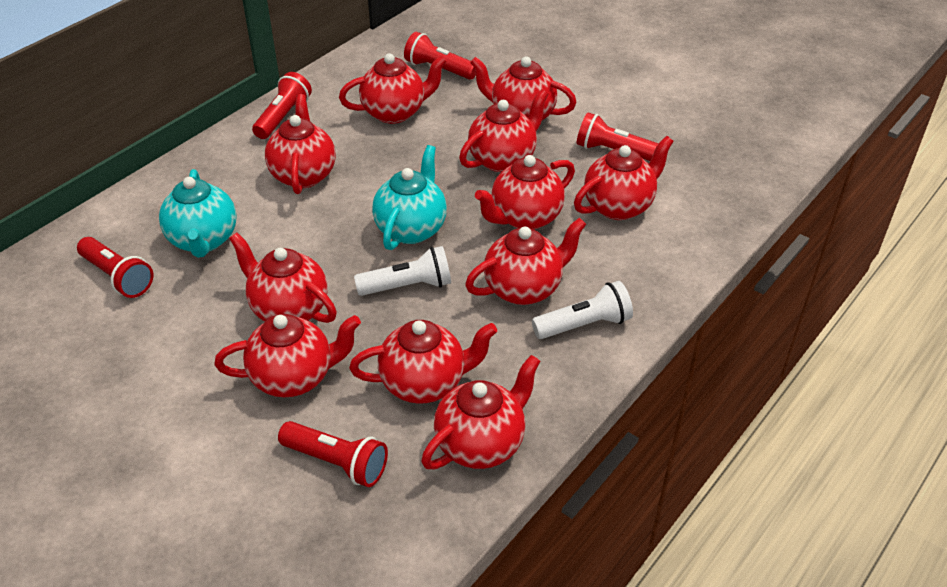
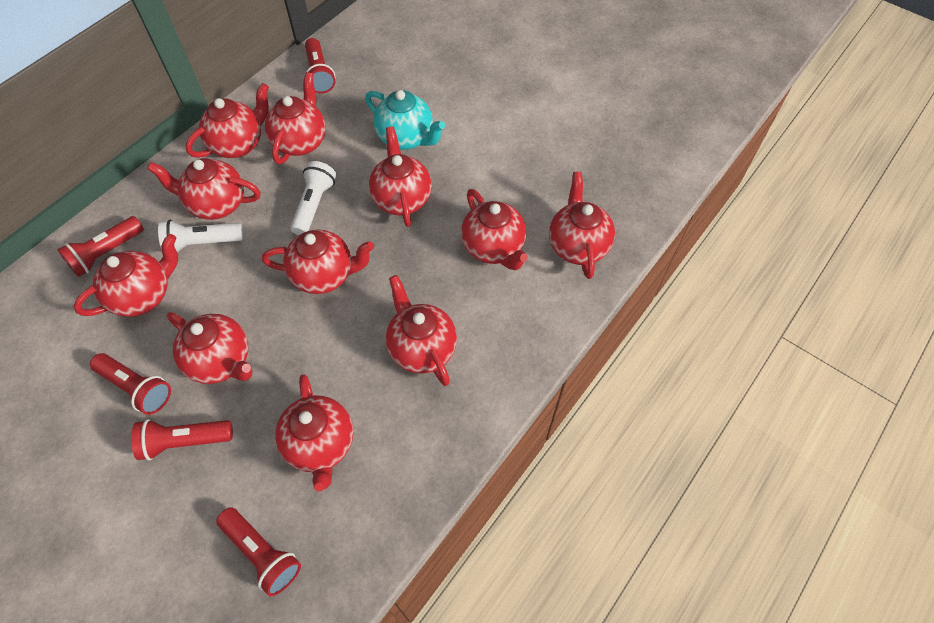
turquoise teapot: [159,169,237,258] [372,145,447,250] = 2 -> [365,90,445,150] = 1

